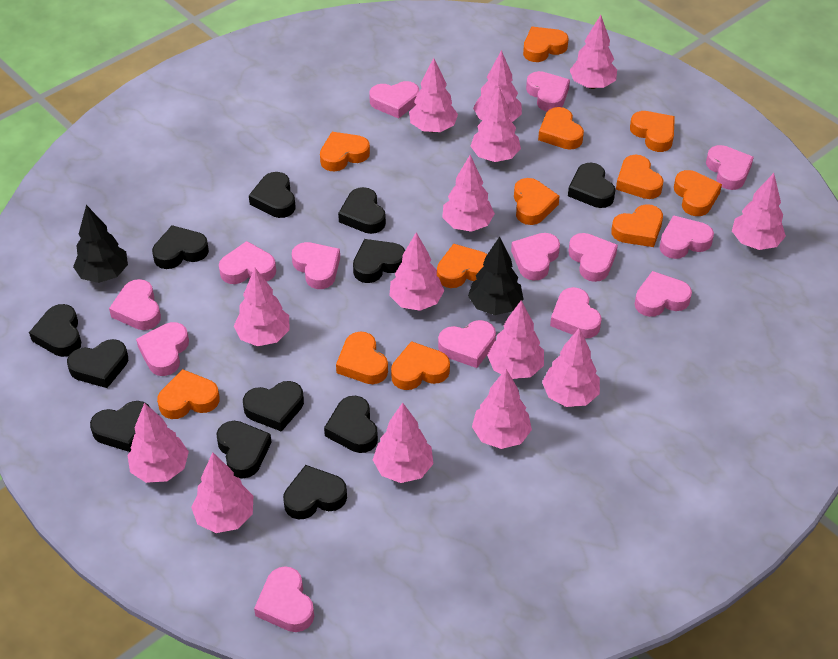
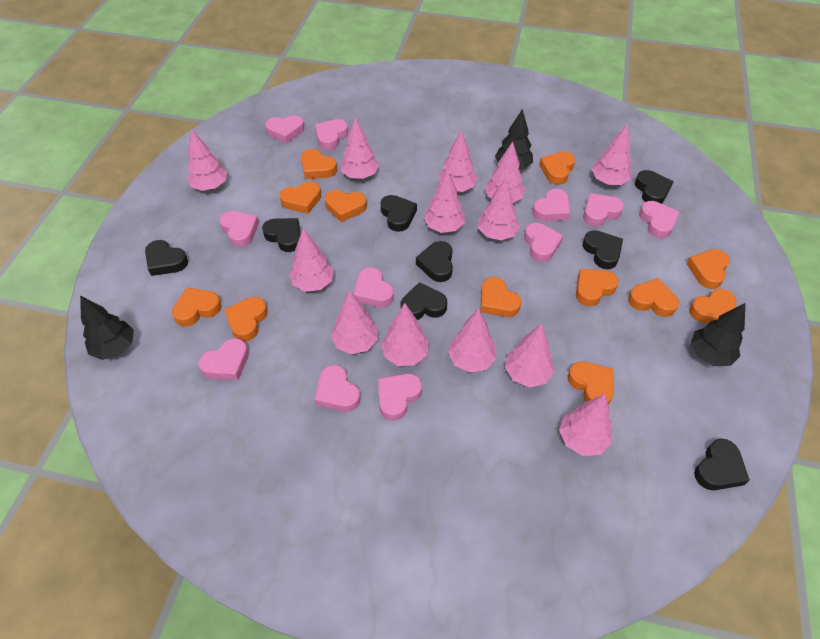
black heart: [29,304,81,357] [67,339,128,388] [90,401,150,452] [152,225,209,269] [216,421,272,478] [243,381,304,432] [249,172,295,218] [283,465,347,520] [324,396,378,453] [338,187,386,234] [353,239,405,283] [568,163,615,208] = 12 -> [145,240,188,276] [262,218,301,252] [380,195,417,232] [400,282,447,320] [416,241,453,282] [583,230,623,269] [635,170,674,204] [694,439,750,490] = 8
black tree: [73,205,128,283] [468,237,523,315] = 2 -> [80,296,134,360] [495,109,533,170] [690,303,745,366] = 3
pink heart: [109,279,161,330] [136,322,189,376] [219,241,276,284] [254,566,314,632] [292,242,340,289] [369,81,419,119] [438,320,496,368] [511,233,560,281] [526,71,570,112] [550,287,602,339] [568,233,618,282] [635,271,692,317] [660,215,714,259] [706,145,754,190] = 14 -> [198,338,249,380] [219,211,259,247] [265,115,304,143] [314,365,360,412] [315,119,348,150] [353,267,394,307] [378,373,422,421] [524,223,563,262] [532,188,570,221] [583,193,624,226] [639,201,679,238] = 11
pink tree: [128,403,189,483] [191,452,253,533] [234,268,290,346] [373,403,433,483] [389,232,444,311] [409,58,458,132] [442,155,495,232] [470,87,521,162] [472,369,532,449] [473,50,522,122] [487,300,544,379] [542,328,600,407] [570,15,617,89] [732,173,786,250] = 14 -> [187,129,227,191] [289,229,334,292] [331,290,378,354] [341,117,379,179] [381,303,429,366] [424,170,465,233] [438,130,478,192] [448,309,496,373] [478,178,520,240] [485,142,525,203] [505,323,554,387] [559,394,612,456] [592,124,632,185] = 13

